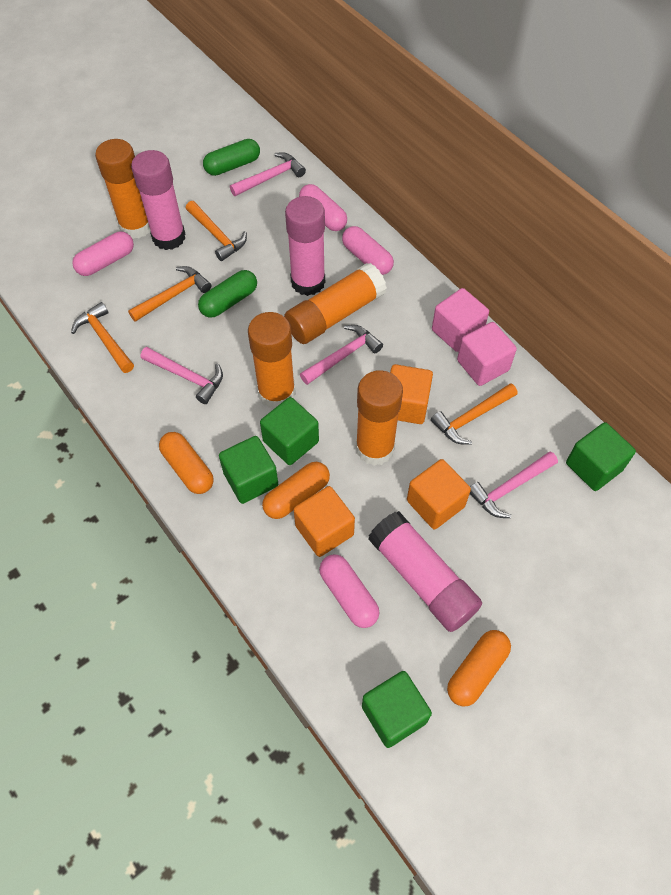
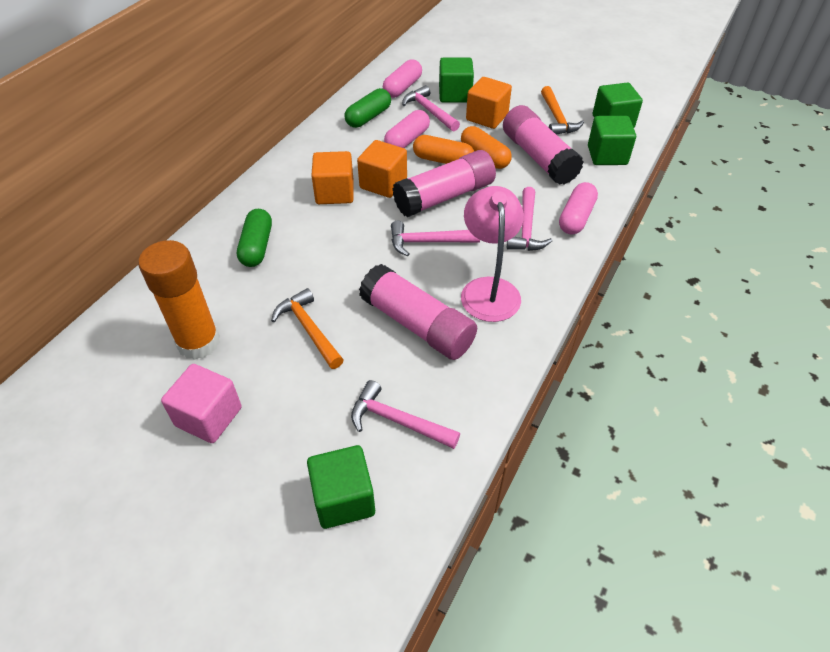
orange capsule: [159,432,214,494] [262,462,330,519] [447,630,511,707] = 3 -> [413,135,474,164] [461,126,512,169] = 2
orange glue stick: [95,139,150,239] [248,312,296,408] [284,263,387,344] [356,370,403,466] = 4 -> [138,240,220,360] = 1
orange hammer: [71,302,134,373] [128,266,211,322] [186,201,247,261] [431,383,518,445] = 4 -> [271,288,344,369] [541,86,584,135] = 2
pink capsule: [72,231,134,276] [299,184,347,231] [319,554,379,628] [342,226,394,275] = 4 -> [383,59,422,98] [384,110,430,148] [559,182,598,235] = 3
pink cube: [432,288,489,352] [457,322,517,386] = 2 -> [161,364,241,443] = 1
pink lamp: none = 0 -> [461,186,524,322] = 1

